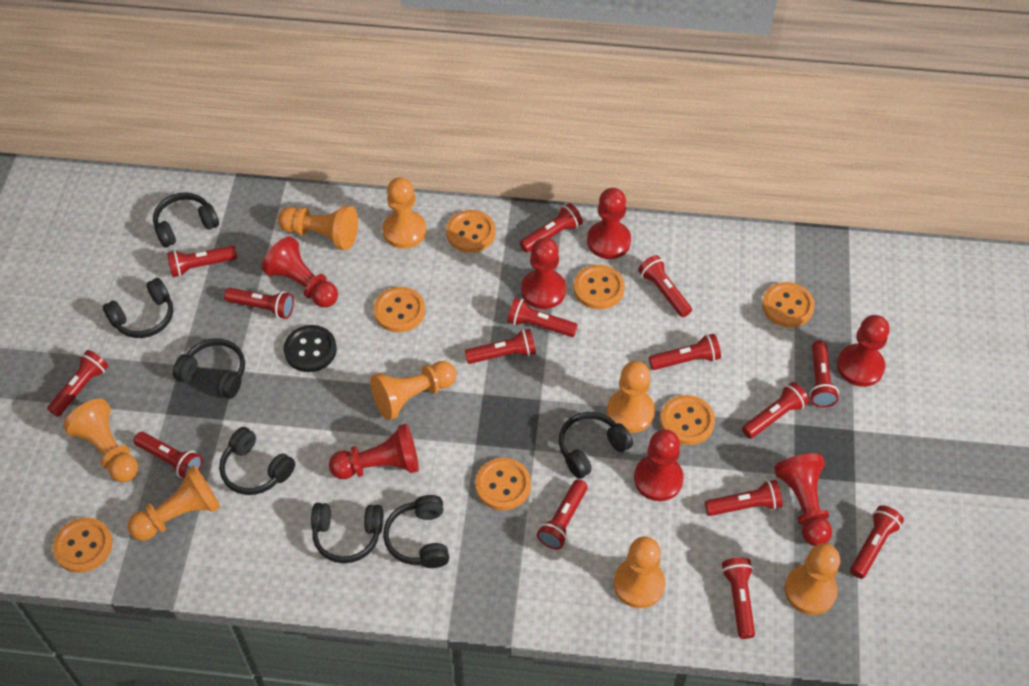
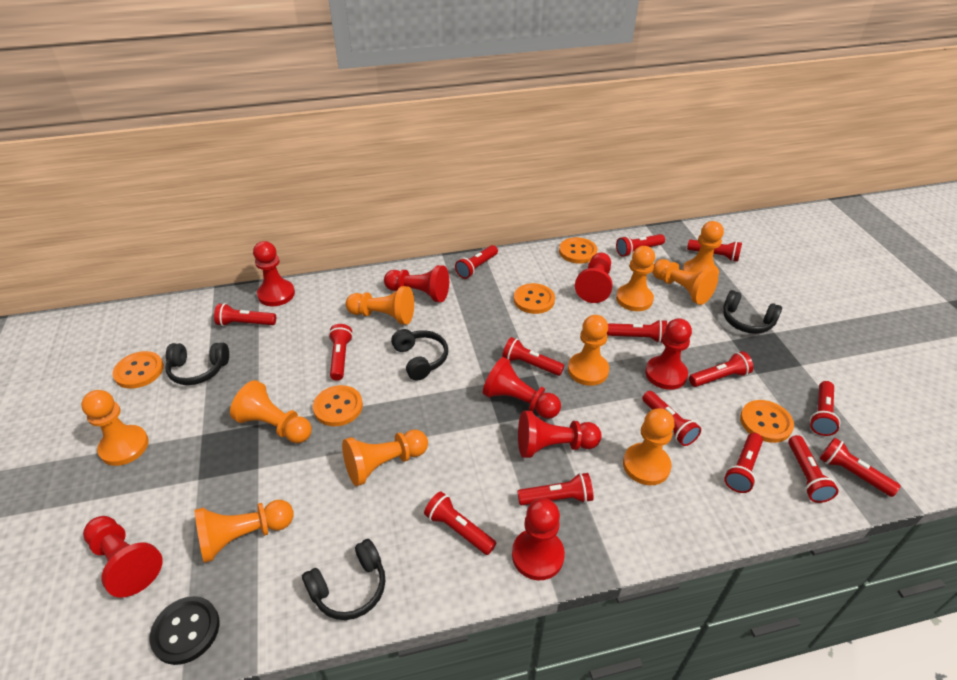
black headphones: [103,278,173,338] [153,192,219,248] [173,339,245,399] [219,427,295,495] [311,503,383,563] [383,495,449,568] [559,412,633,479] = 7 -> [165,343,229,385] [302,539,385,620] [391,329,448,380] [723,290,782,334] = 4
orange button: [53,517,113,573] [374,287,425,332] [446,210,495,253] [475,458,531,510] [574,265,625,309] [660,395,715,445] [762,282,815,328] = 7 -> [112,351,164,389] [313,385,363,426] [514,283,555,314] [559,237,597,264] [740,400,794,443] = 5
orange pawn: [63,399,138,482] [128,465,220,541] [278,205,358,250] [370,361,456,420] [382,177,426,249] [607,361,655,433] [613,537,665,608] [785,543,840,615] = 8 -> [81,390,149,466] [194,500,294,563] [230,380,312,443] [342,430,428,486] [346,286,414,325] [568,315,609,386] [616,246,655,311] [623,408,675,485] [652,259,718,305] [683,221,724,275] = 10
red pawn: [261,236,338,308] [329,424,419,479] [521,238,566,309] [587,188,631,259] [634,429,684,501] [774,453,832,546] [837,315,890,387] = 7 -> [83,516,163,597] [253,241,295,306] [384,265,449,302] [483,357,561,419] [512,498,565,580] [518,411,602,458] [575,253,613,303] [645,318,692,390] = 8

